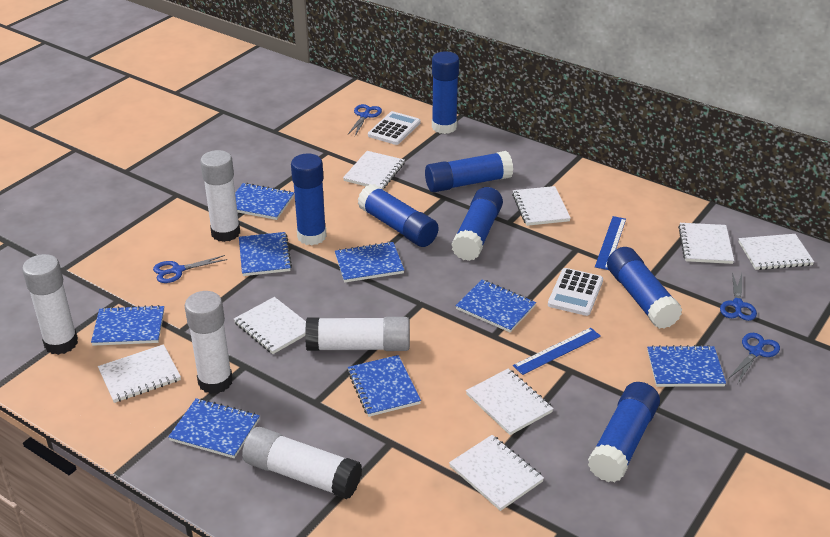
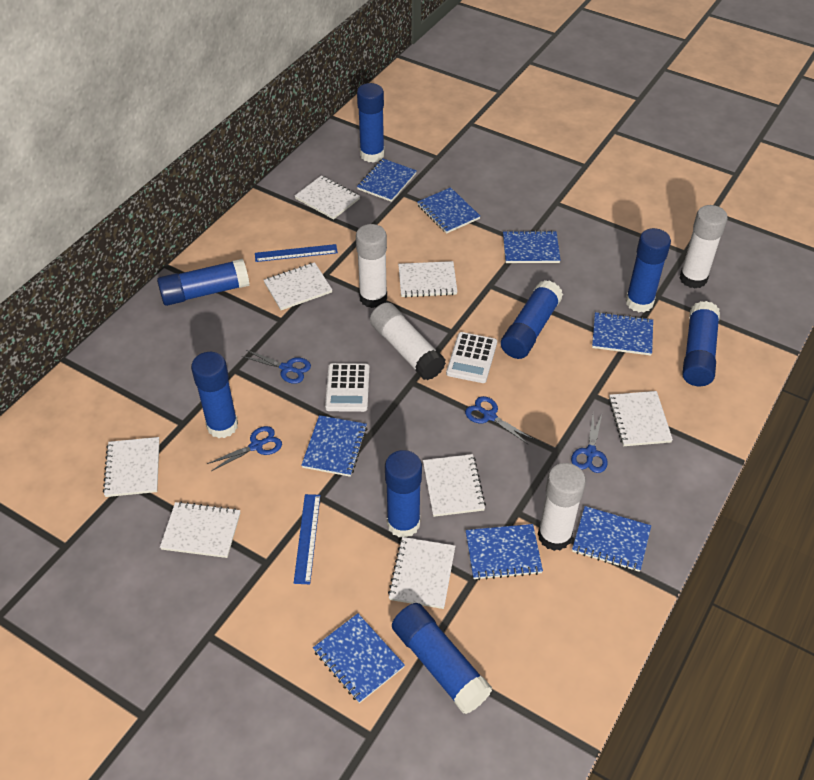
blue glue stick: [291,153,327,245] [358,184,439,247] [425,151,513,192] [432,52,459,134] [451,187,503,261] [588,382,660,482] [607,247,683,329] = 7 -> [157,259,250,306] [191,352,238,438] [357,83,385,163] [385,450,422,537] [392,603,492,714] [501,280,563,359] [625,228,671,312] [682,301,720,386] = 8
white glue stick: [22,254,78,355] [185,291,233,394] [200,150,240,242] [242,427,362,499] [305,317,410,351] = 5 -> [356,224,387,308] [370,302,446,380] [538,463,586,551] [679,205,728,289] = 4

